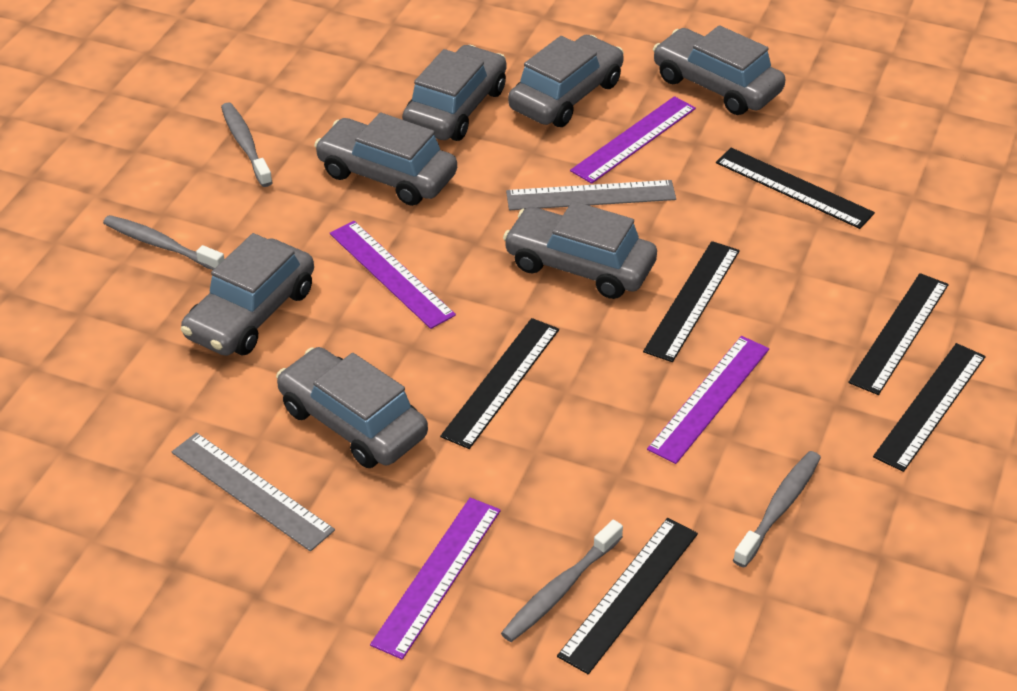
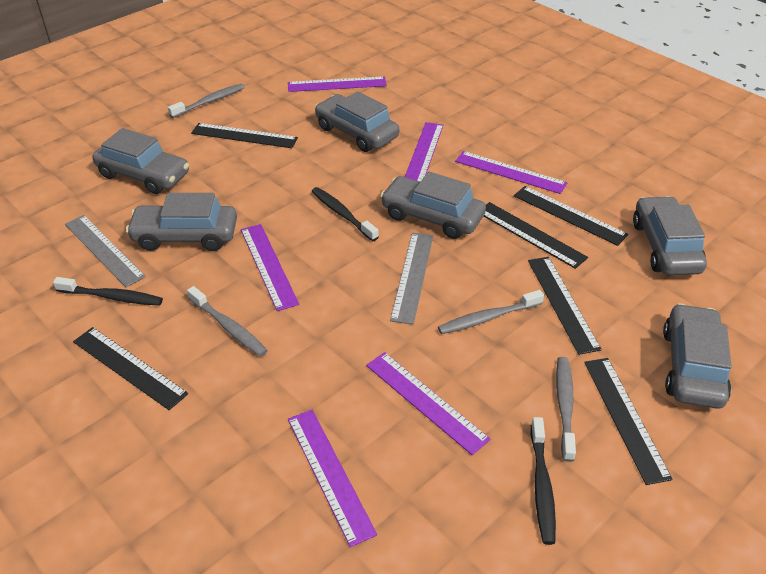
black toothbrush: none = 0 -> [53,277,163,306] [312,187,379,241] [531,417,556,545] = 3
grey car: [181,233,314,356] [276,347,428,468] [314,113,457,206] [402,45,506,141] [503,201,657,299] [508,35,624,127] [653,25,785,115] = 7 -> [93,128,189,194] [126,193,237,251] [315,91,399,152] [380,172,486,239] [633,196,707,275] [663,303,732,409] = 6
purple ruler: [330,221,456,329] [370,497,501,660] [570,96,696,184] [647,336,769,464] = 4 -> [241,224,299,311] [288,76,387,92] [288,410,377,547] [366,352,491,455] [405,122,443,182] [455,151,567,194] = 6

